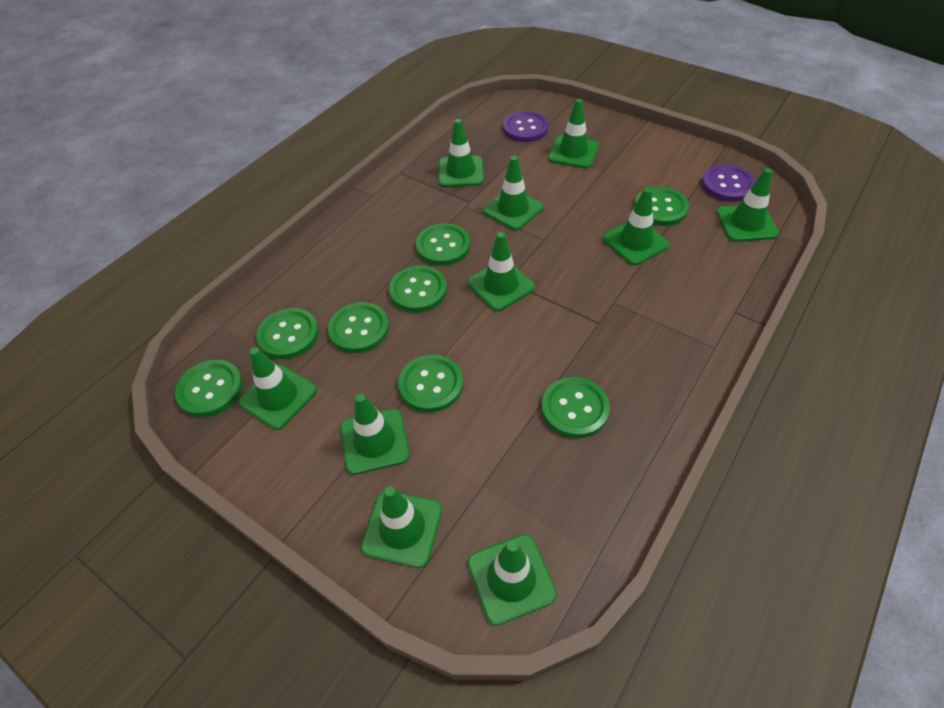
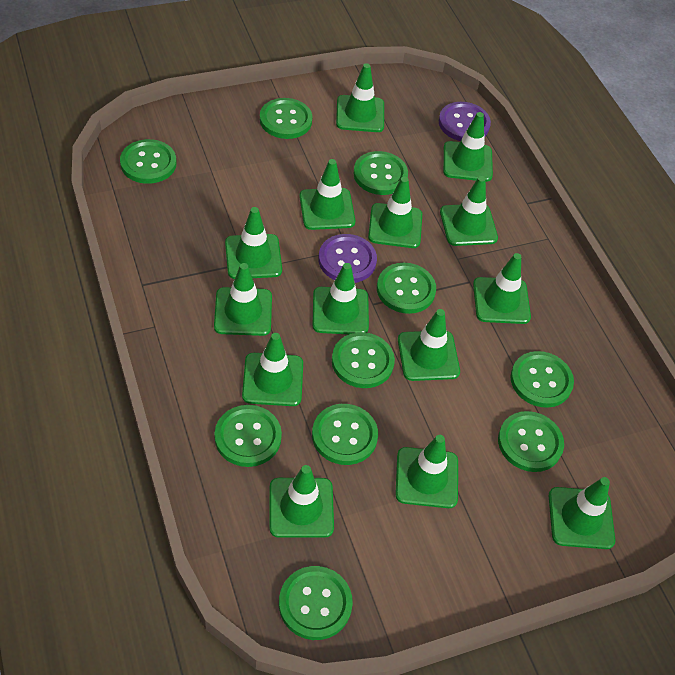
green button: [175,360,243,417] [256,308,319,359] [328,302,389,353] [389,266,447,312] [398,355,463,412] [416,223,470,266] [541,377,610,438] [634,187,689,226] = 8 -> [120,139,176,184] [215,405,282,467] [260,98,313,139] [279,566,353,640] [312,404,378,465] [332,332,395,388] [353,151,408,195] [377,263,436,314] [498,411,564,472] [510,351,574,408] = 10
green traffic cone: [239,347,317,430] [341,394,410,475] [361,486,442,568] [439,119,484,187] [467,232,535,311] [468,534,557,626] [483,156,544,230] [548,99,599,168] [603,188,669,265] [717,168,779,242] = 10 -> [214,263,272,336] [225,207,282,279] [242,333,303,406] [269,465,334,538] [299,159,355,230] [312,263,369,335] [336,63,384,132] [368,176,422,248] [395,435,458,508] [398,309,460,381] [440,176,498,246] [443,112,493,182] [473,253,531,324] [549,477,615,549] = 14

